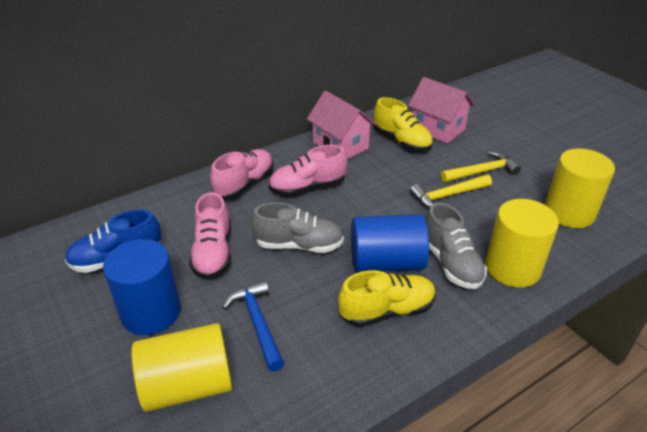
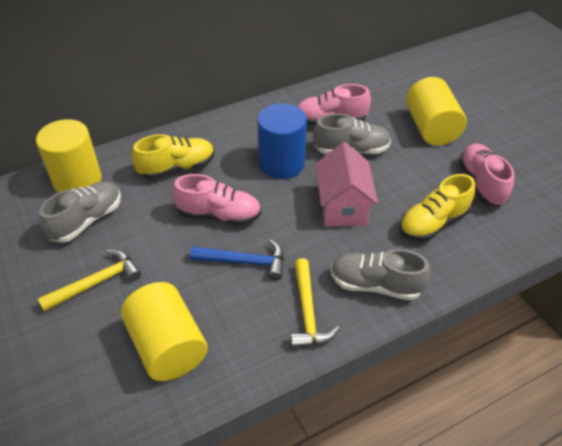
blue cylinder: [103,239,181,335] [351,214,429,273] = 2 -> [257,103,307,179] = 1
blue shoe: [65,209,161,273] = 1 -> none = 0
grey shoe: [251,202,344,253] [425,202,487,289] = 2 -> [39,181,121,243] [313,114,391,155] [330,249,431,300] = 3
pink house: [307,90,376,159] [408,77,474,144] = 2 -> [315,142,378,227] = 1

